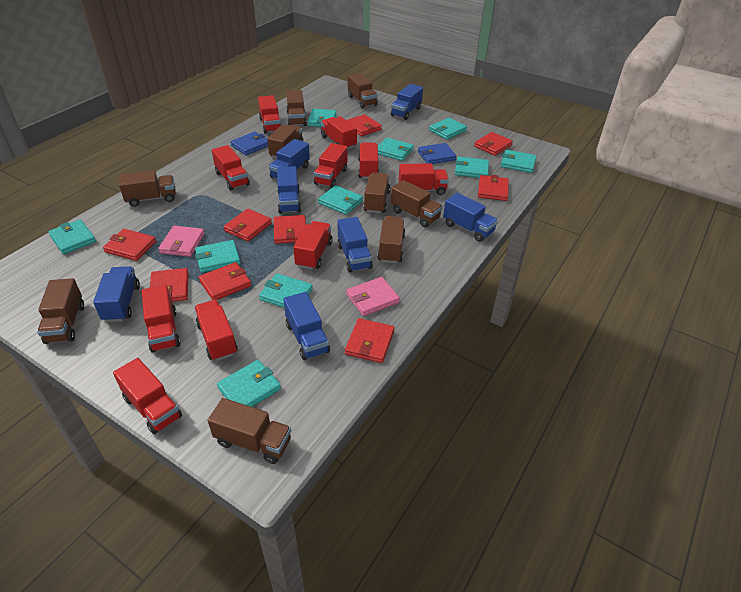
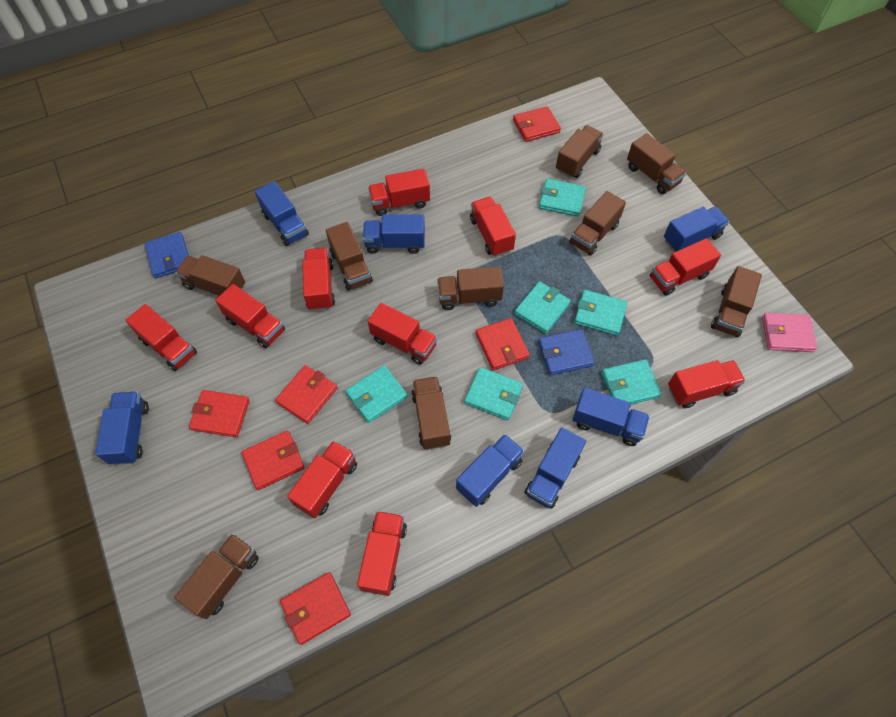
pink wallet: [158,226,205,257] [346,277,400,316] = 2 -> [762,313,817,352] = 1
red wallet: [103,229,156,261] [150,268,189,302] [199,262,251,300] [224,209,272,242] [274,215,306,244] [345,318,394,363] [347,114,382,136] [474,132,513,156] [478,175,509,201] = 9 -> [189,390,250,437] [242,430,305,490] [275,365,338,424] [280,572,351,645] [476,318,530,370] [513,106,561,142] = 6
turquoise wallet: [48,219,96,254] [195,240,240,273] [217,360,281,407] [259,273,313,308] [307,109,336,127] [318,185,363,215] [378,138,414,161] [429,118,467,140] [455,157,489,178] [501,150,537,173] = 10 -> [346,365,408,423] [464,367,523,420] [514,281,571,334] [539,179,586,217] [574,290,627,336] [602,359,662,404] = 6

